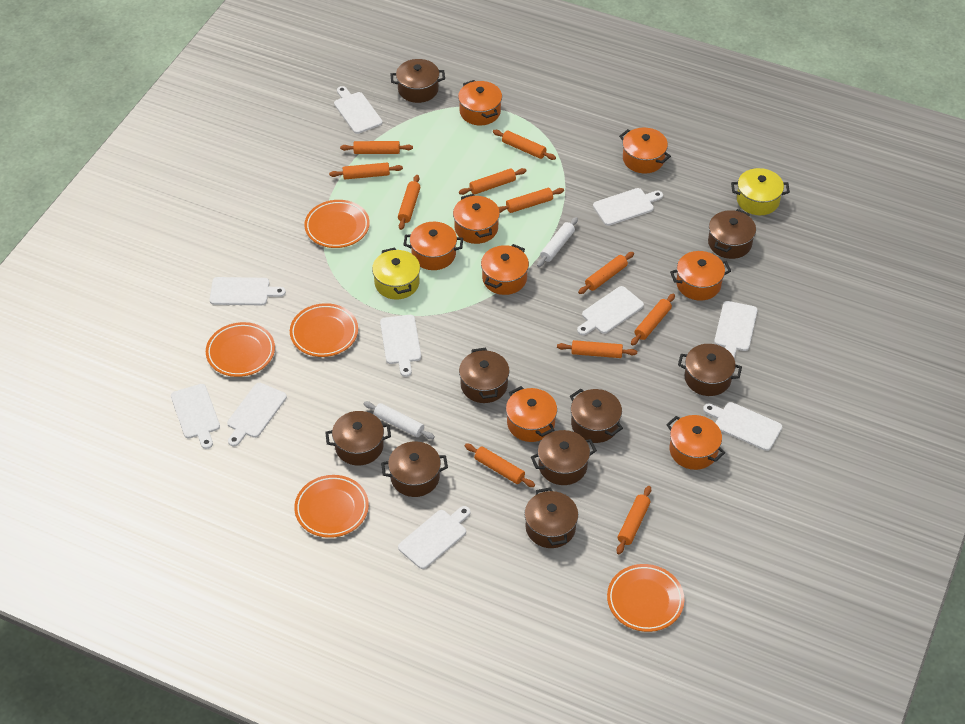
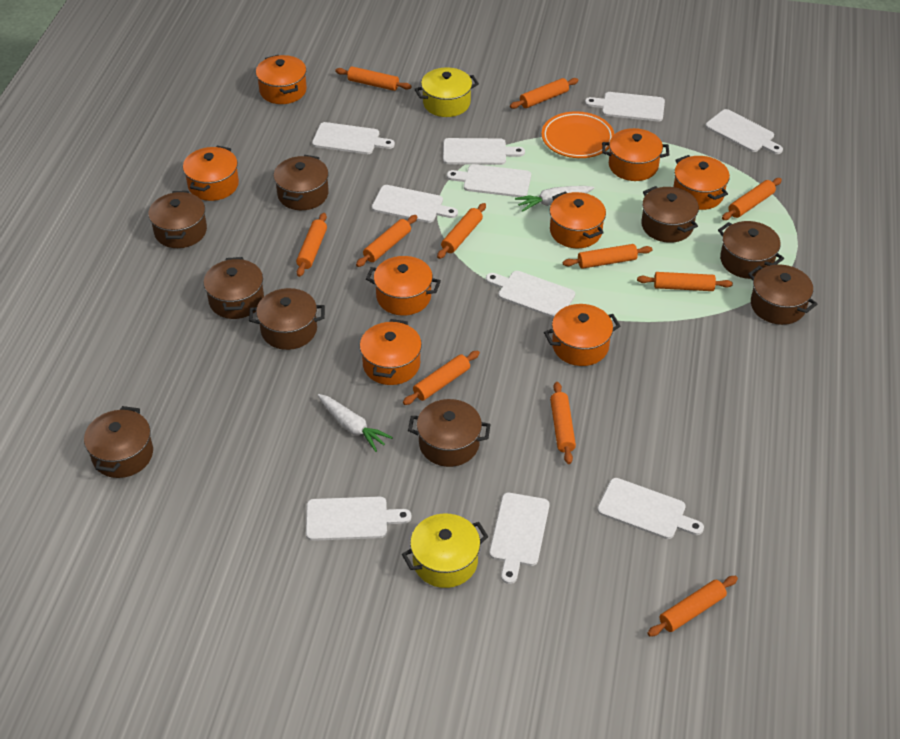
orange plate: [206,322,275,377] [290,303,358,357] [294,475,369,538] [304,200,370,248] [607,564,684,632] = 5 -> [542,111,614,158] = 1
white carrot: none = 0 -> [318,394,393,452] [515,186,594,212] = 2
white rolling pin: [364,401,435,439] [537,217,578,267] = 2 -> none = 0

